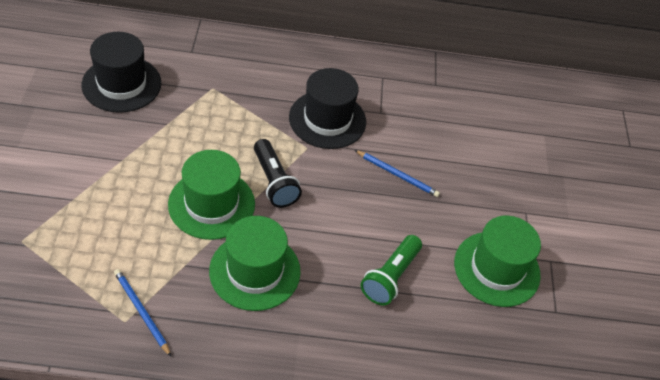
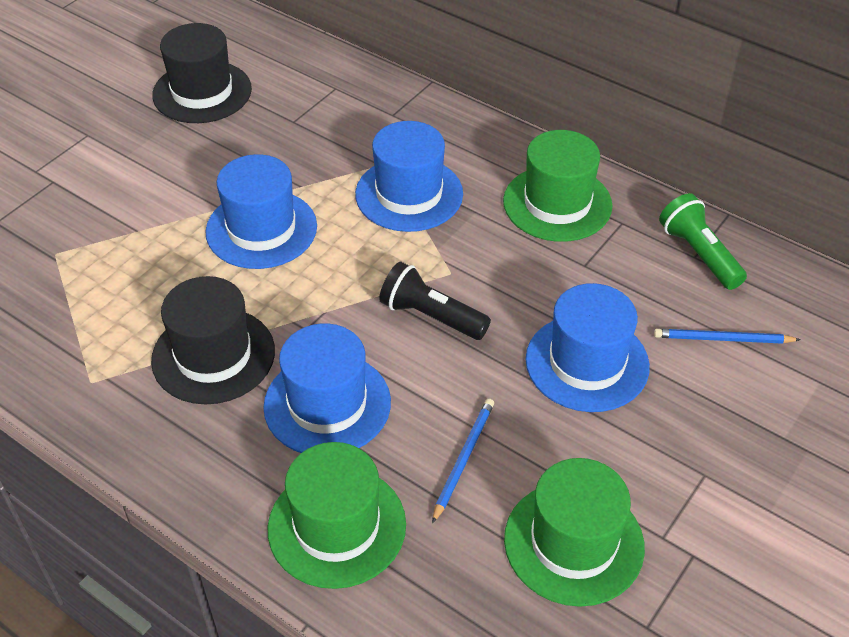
blue hat: none = 0 -> [206,154,317,269] [263,323,391,453] [355,121,463,232] [526,283,650,412] = 4

